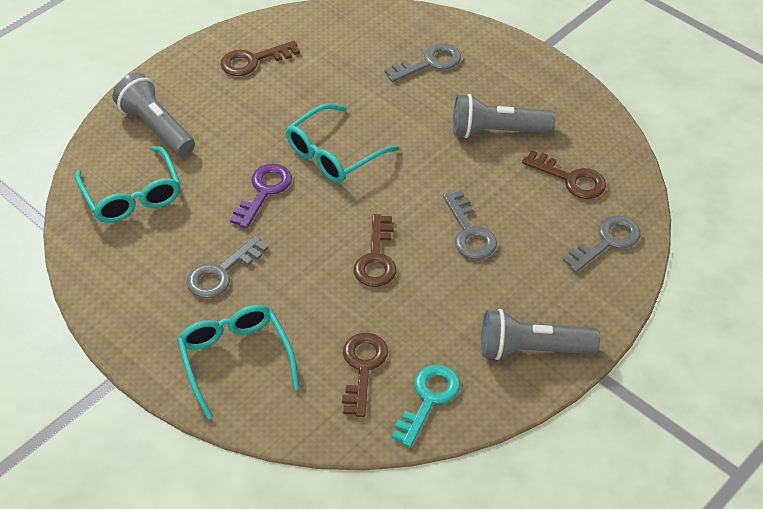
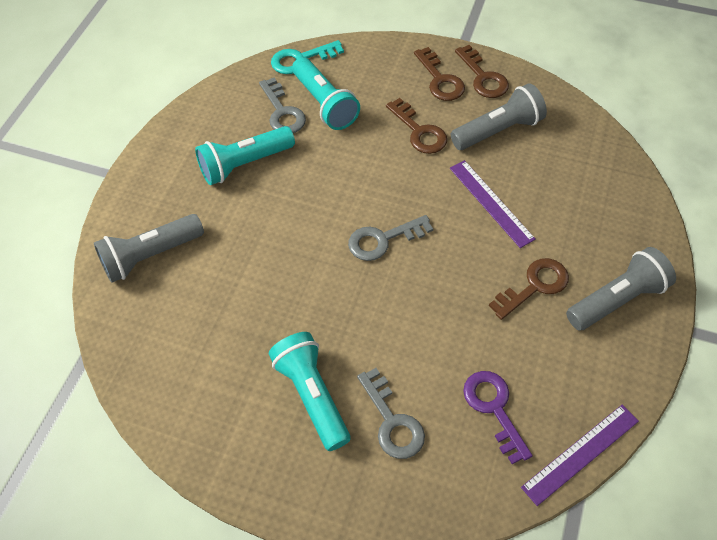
grey key: [187,235,268,298] [384,43,461,82] [443,190,497,260] [563,216,640,273] = 4 -> [259,77,306,133] [348,215,433,261] [357,368,425,459] = 3
purple ruler: none = 0 -> [450,160,536,248] [521,405,639,506] = 2
turquoise flashlight: none = 0 -> [195,126,295,185] [269,332,351,451] [292,57,360,130] = 3
turquoise glasses: [75,146,181,223] [177,305,300,419] [286,103,399,183] = 3 -> none = 0

